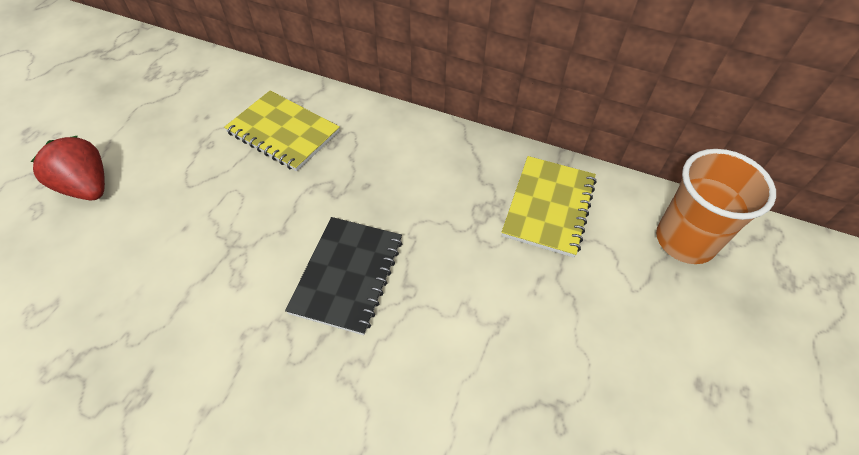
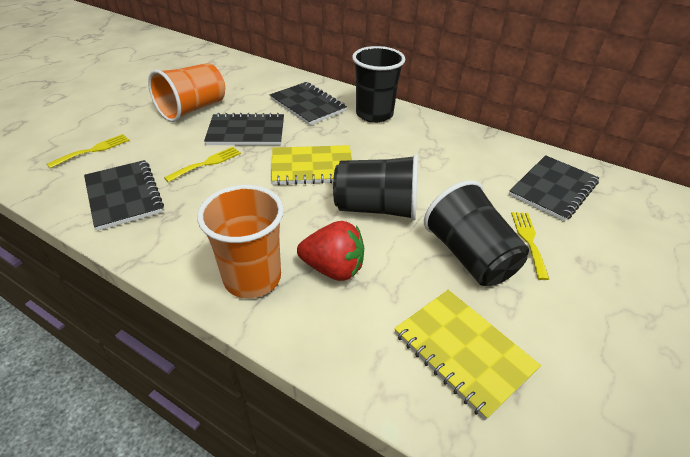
black cup: none = 0 -> [333,154,418,221] [352,46,405,123] [424,180,529,286] = 3
black notebook: [285,217,402,335] = 1 -> [84,160,164,231] [204,113,284,145] [270,82,347,125] [509,155,599,222] = 4
orange cup: [656,149,776,264] = 1 -> [148,63,225,122] [197,185,284,298] = 2
yellow fork: none = 0 -> [47,134,129,169] [164,147,241,182] [511,212,549,280] = 3

